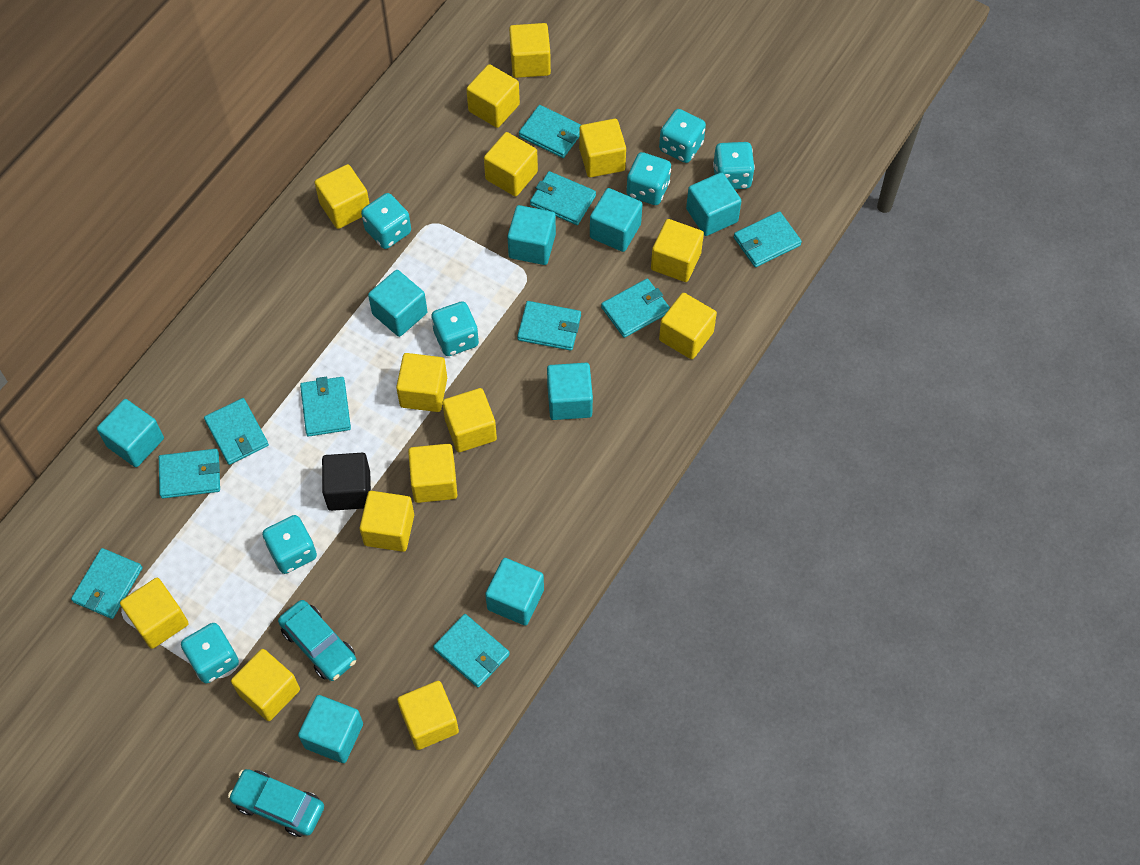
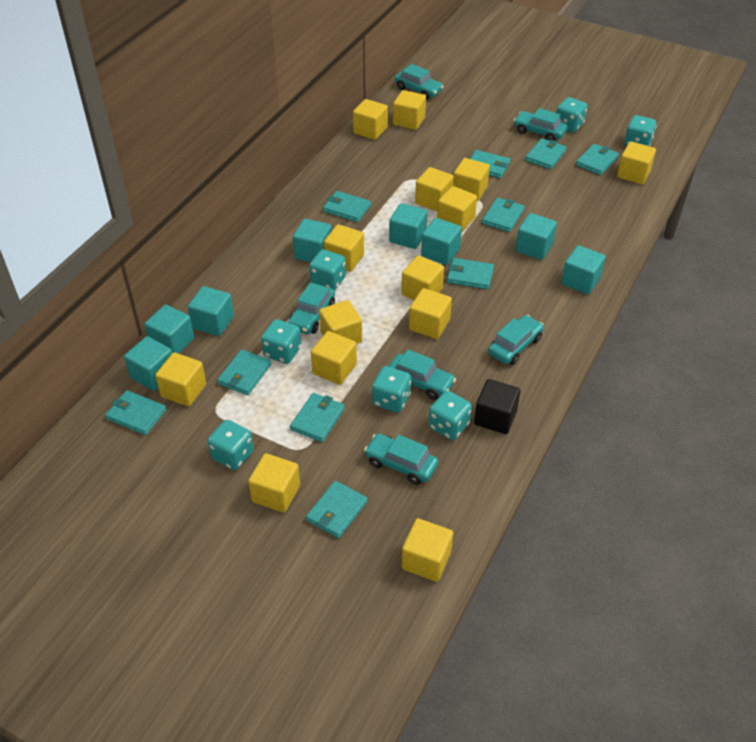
turquoise car: [228,769,324,837] [278,600,356,681] = 2 -> [288,282,335,334] [364,433,438,485] [388,350,456,400] [395,64,444,100] [488,315,544,365] [513,108,567,141] = 6

